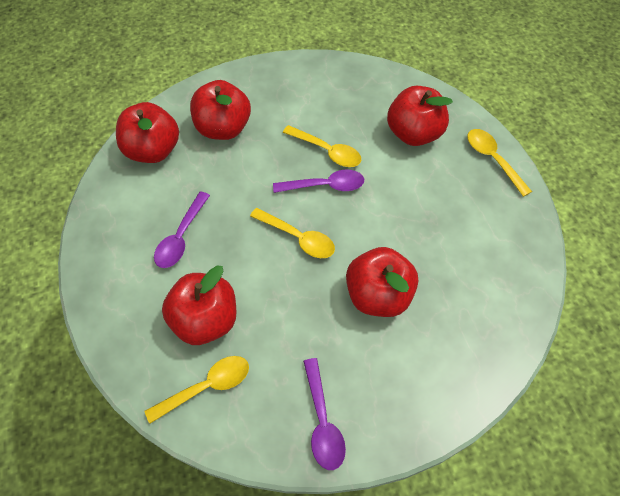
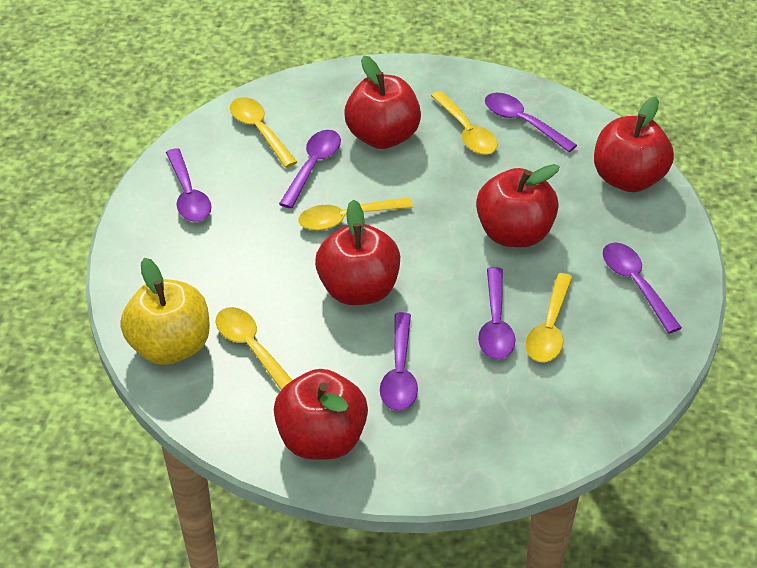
purple spoon: [154,191,210,268] [273,170,364,193] [303,358,346,470] = 3 -> [166,148,212,222] [279,130,341,209] [380,312,418,411] [478,267,515,359] [485,93,577,152] [603,242,682,333] = 6
yellow apple: none = 0 -> [120,258,210,365] = 1
yellow spoon: [144,356,249,424] [250,208,335,258] [283,125,361,167] [467,129,532,197] = 4 -> [215,307,292,390] [230,97,297,168] [298,197,413,231] [431,91,498,155] [525,273,573,362] = 5

